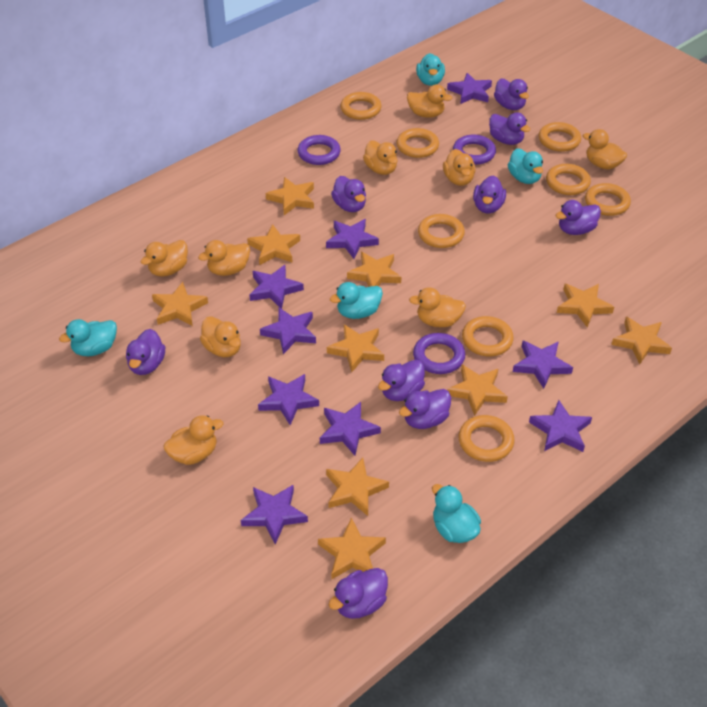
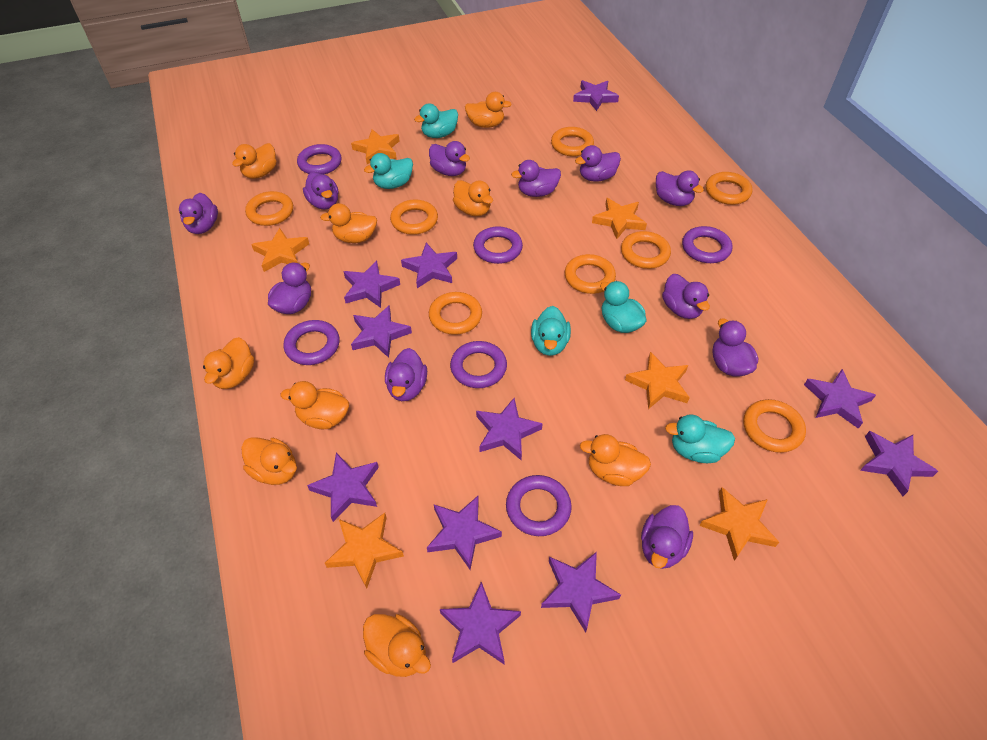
orange star: [152,282,208,326] [247,224,300,265] [266,177,314,215] [318,518,386,580] [326,457,389,516] [327,324,384,372] [347,252,401,287] [447,365,508,416] [557,284,614,328] [611,316,672,365] = 10 -> [251,228,309,272] [325,513,404,589] [351,129,399,164] [592,198,647,239] [625,352,690,409] [699,487,779,561] = 6
purple duck: [126,329,165,375] [328,568,388,619] [331,176,366,212] [378,360,425,401] [399,389,451,429] [473,175,506,213] [489,112,531,145] [494,79,529,110] [555,200,601,235] = 9 -> [179,193,218,234] [268,262,311,314] [303,172,339,210] [385,348,427,401] [429,141,470,176] [511,160,561,197] [575,145,621,182] [641,505,693,569] [656,170,704,206] [662,274,710,319] [712,319,758,377] = 11
purple ring: [298,135,341,165] [413,333,465,374] [453,135,496,165] = 3 -> [283,320,340,365] [297,144,342,174] [450,341,507,388] [473,226,523,264] [506,475,572,536] [682,226,732,263] = 6
purple star: [241,485,308,544] [249,265,304,309] [258,374,319,425] [260,307,316,354] [320,402,381,456] [326,219,379,259] [447,73,492,104] [513,341,573,389] [529,400,592,452] = 9 -> [307,453,379,522] [343,261,400,308] [351,306,412,358] [401,243,457,288] [427,496,502,570] [440,582,521,664] [476,398,543,460] [541,552,621,632] [573,80,619,111] [804,369,876,429] [860,431,938,496] = 11

